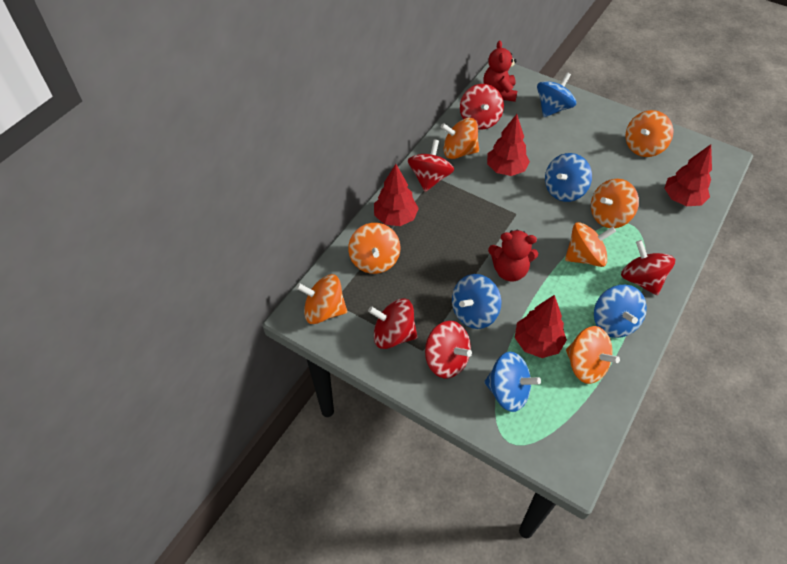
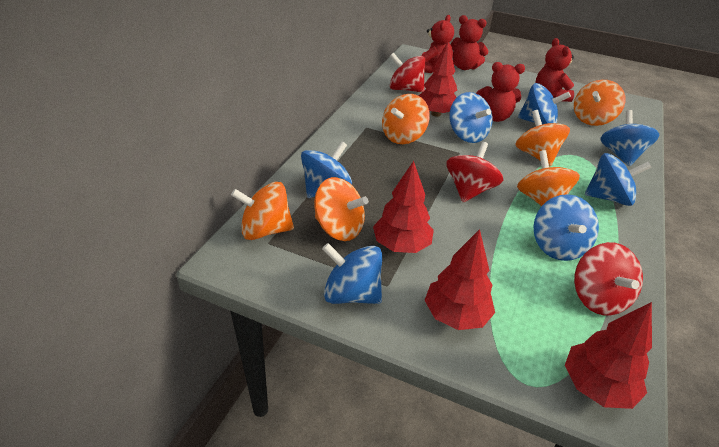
blue spinning top: [452,274,501,329] [484,352,541,412] [537,72,576,117] [545,153,592,202] [594,285,647,338] = 5 -> [301,141,352,198] [322,243,382,304] [449,92,493,143] [518,83,571,124] [534,194,599,261] [585,153,652,206] [600,110,660,166] = 7
orange spinning top: [296,274,347,324] [348,223,401,274] [441,118,479,159] [565,222,616,267] [566,326,620,384] [591,179,639,228] [626,110,673,157] = 7 -> [231,182,294,240] [314,177,368,241] [382,94,430,144] [515,110,570,167] [517,150,580,206] [574,80,626,126] = 6
red spinning top: [368,299,417,349] [408,139,454,192] [425,321,472,378] [460,84,504,130] [621,240,675,295] = 5 -> [390,53,425,92] [446,142,503,202] [574,242,643,315] = 3
red teddy bear: [483,41,517,102] [488,229,538,281] = 2 -> [421,15,454,73] [451,15,489,70] [476,62,525,122] [535,38,574,102] = 4

